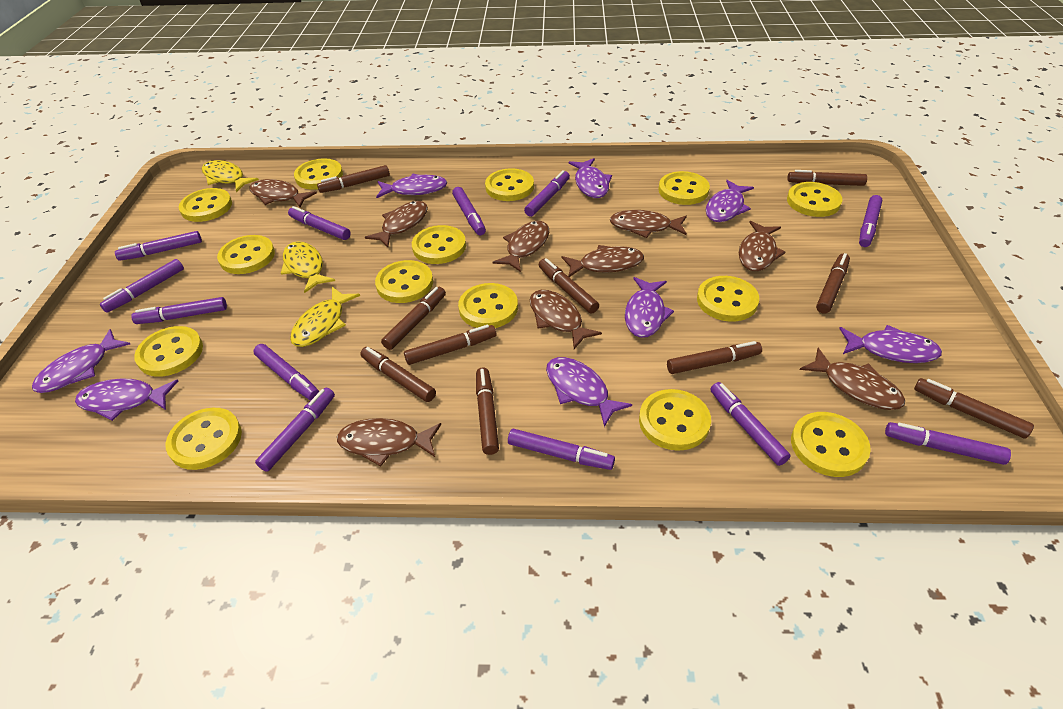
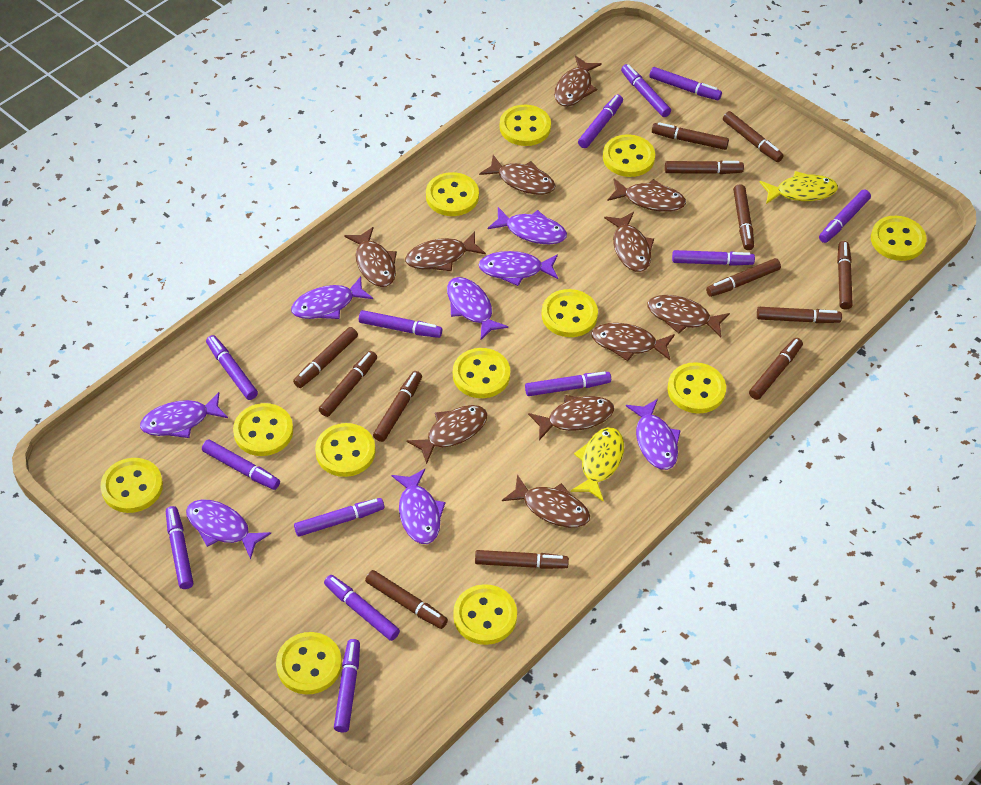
brown fish: [249,179,317,207] [337,418,441,466] [365,201,428,247] [493,221,549,272] [530,290,602,349] [562,245,644,277] [610,210,687,238] [739,221,786,271] [800,348,905,410] = 9 -> [344,227,397,287] [405,231,486,271] [406,405,487,464] [479,155,556,195] [502,475,590,528] [528,395,614,440] [554,56,602,107] [591,323,675,361] [604,212,654,272] [607,178,686,212] [647,295,730,337] = 11
brown marker: [317,165,390,193] [360,347,436,402] [381,287,446,350] [404,325,496,365] [476,367,499,455] [539,258,599,314] [667,341,762,374] [787,170,867,186] [816,253,850,314] [914,378,1034,439] = 10 -> [293,327,358,388] [319,351,377,417] [365,570,448,629] [373,371,422,442] [475,550,569,569] [652,122,729,150] [665,161,744,174] [706,258,781,297] [723,111,784,162] [733,184,754,250] [749,338,803,400] [757,307,842,323] [837,241,853,310] = 13
purple marker: [100,259,184,313] [115,231,202,261] [131,297,227,324] [253,344,319,400] [255,387,335,472] [288,206,351,240] [452,187,486,235] [508,429,615,470] [524,170,570,217] [710,382,791,466] [859,195,882,247] [885,422,1011,465] = 12 -> [166,506,193,589] [202,439,280,490] [206,335,258,400] [294,498,384,537] [324,575,400,641] [334,639,360,732] [359,310,442,338] [525,371,611,396] [578,95,623,148] [621,64,671,117] [649,67,722,100] [672,250,755,266] [819,190,871,243] = 13
yellow button: [134,326,203,377] [166,408,242,470] [179,188,232,222] [217,235,275,274] [294,158,343,190] [375,260,433,303] [412,225,466,264] [458,283,518,328] [485,168,534,201] [639,389,711,451] [658,171,710,205] [697,276,759,322] [787,182,842,217] [791,412,871,477] = 14 -> [100,458,163,513] [233,403,293,456] [276,632,342,694] [315,423,375,477] [426,172,479,216] [453,348,510,398] [453,584,517,645] [500,105,551,146] [542,289,598,337] [603,134,655,177] [667,362,726,414] [871,216,927,261] = 12
yellow fish: [202,160,259,193] [281,241,335,293] [290,287,360,347] = 3 -> [571,427,624,502] [760,171,838,204] = 2

